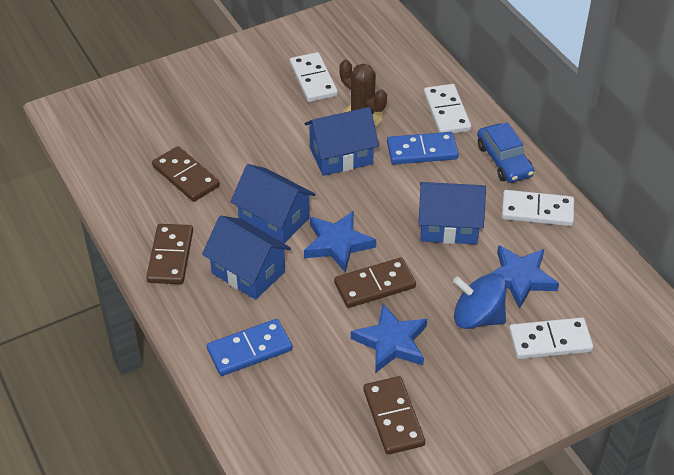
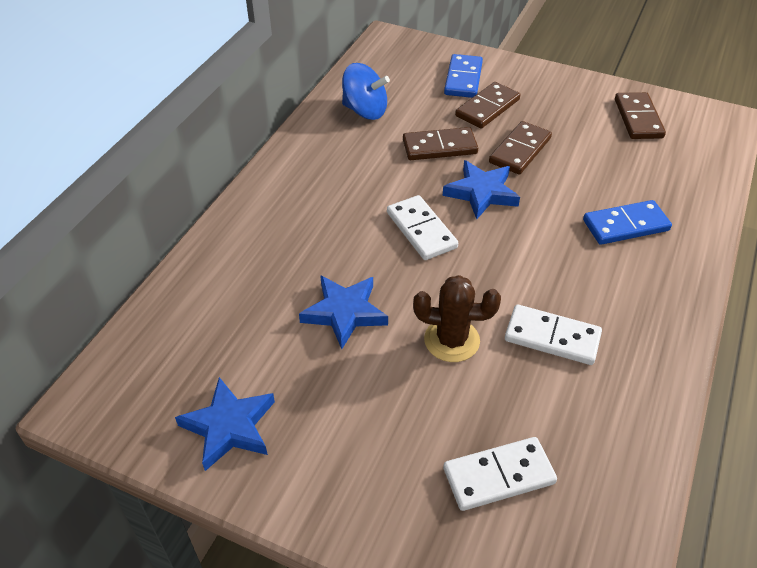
blue car: [477,122,534,183] = 1 -> none = 0
blue house: [202,216,291,300] [230,164,316,243] [304,107,379,176] [418,182,486,244] = 4 -> none = 0
white domino: [290,52,338,102] [424,84,471,134] [502,190,574,226] [509,317,594,359] = 4 -> [387,195,458,260] [443,437,557,511] [505,304,602,365] = 3

